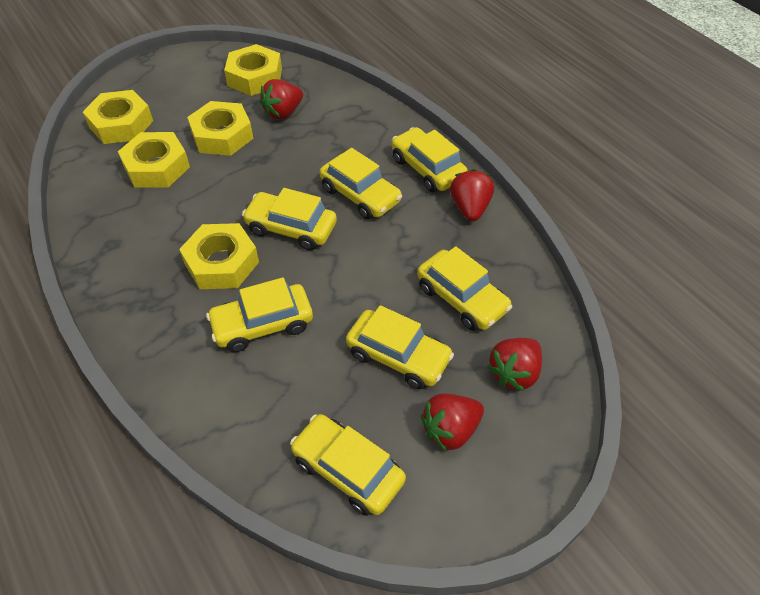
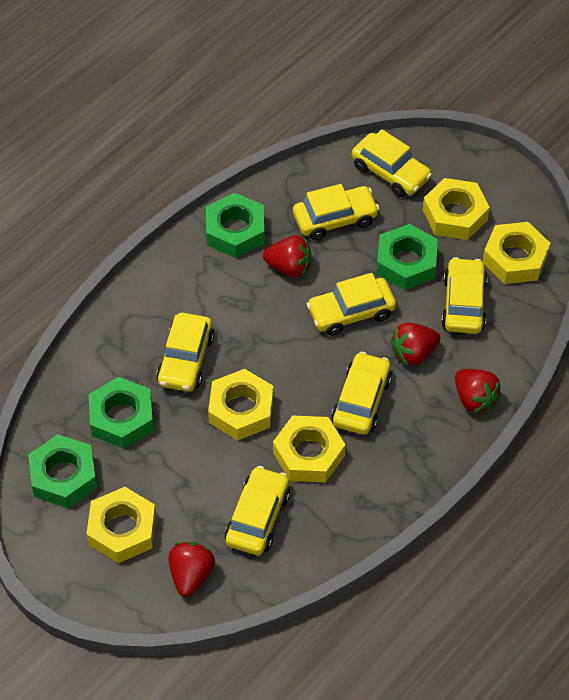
green nut: none = 0 -> [28,435,97,508] [89,377,154,449] [206,193,264,258] [376,224,438,290] = 4

